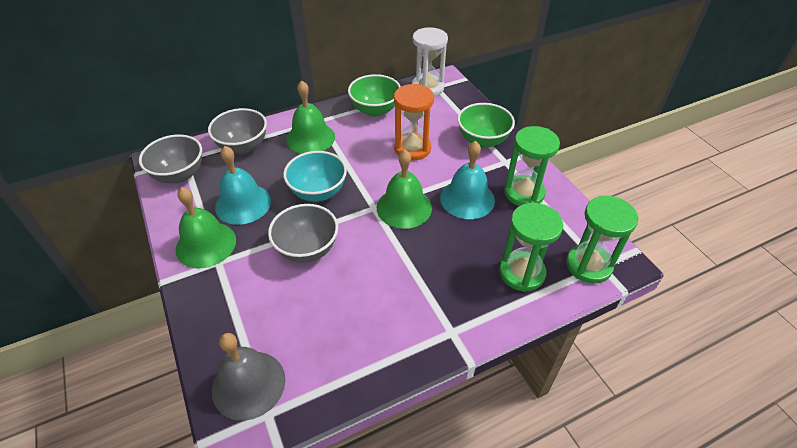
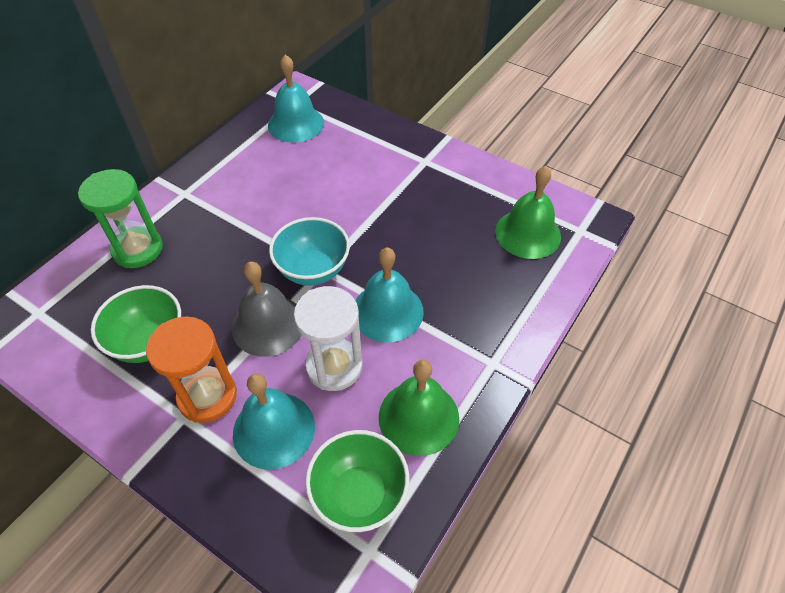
green bell: [176,187,236,268] [286,80,335,154] [377,150,432,229] = 3 -> [379,360,459,456] [495,166,561,259] = 2
green hourglass: [499,203,563,292] [504,126,560,206] [566,195,639,284] = 3 -> [78,169,163,268] = 1
grey bowl: [139,135,202,183] [208,108,267,154] [268,204,338,263] = 3 -> none = 0
turquoise bell: [215,146,271,225] [440,141,495,219] = 2 -> [233,373,315,470] [268,54,324,143] [355,247,424,342] = 3

